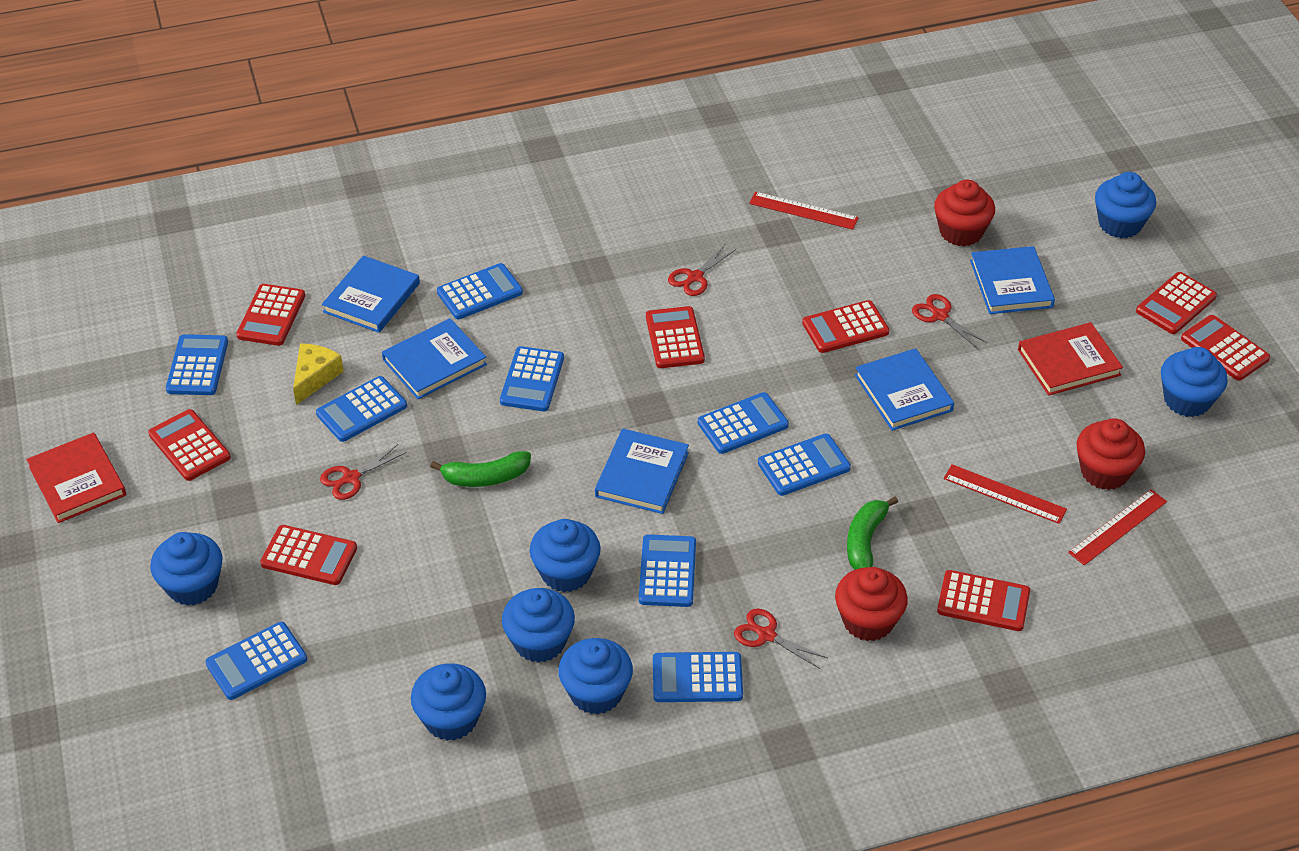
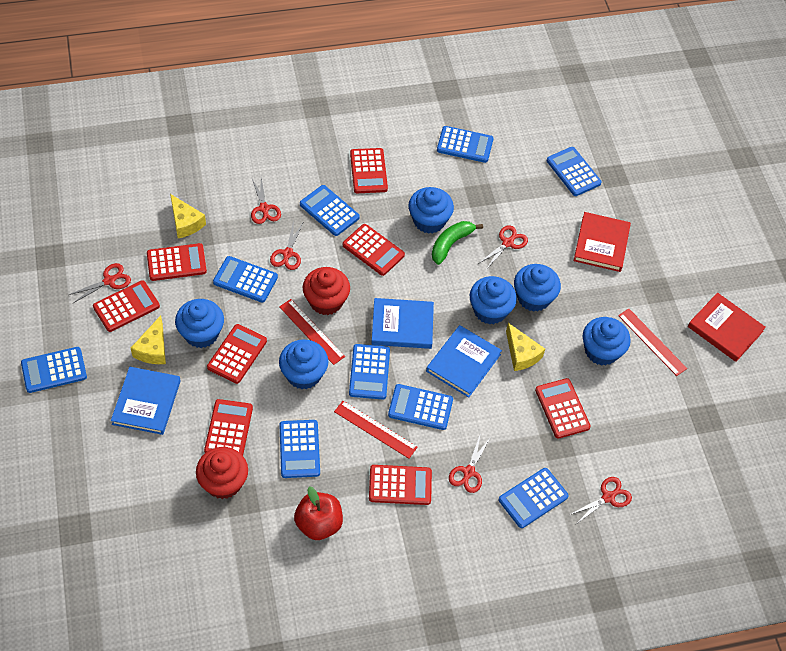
blue book: [322,256,420,333] [382,318,487,399] [595,429,689,514] [855,348,954,431] [970,246,1055,314] = 5 -> [111,367,181,435] [371,298,434,349] [426,325,502,398] = 3
blue cupcake: [150,532,222,606] [411,663,486,741] [502,588,575,663] [530,519,601,592] [558,638,633,714] [1095,172,1156,238] [1161,347,1228,417] = 7 -> [175,299,224,348] [279,339,328,389] [408,187,454,234] [470,276,517,325] [514,264,561,312] [583,317,631,366] = 6
green banana: [430,451,531,487] [847,497,898,570] = 2 -> [432,221,483,265] = 1
red apple: none = 0 -> [294,486,343,540] = 1
red cupcake: [835,567,908,641] [934,179,995,246] [1076,418,1145,490] = 3 -> [196,447,248,499] [303,267,350,315] = 2
red scissors: [320,444,407,500] [668,245,736,296] [734,609,828,669] [912,294,987,348] = 4 -> [69,263,131,303] [251,177,281,224] [270,220,304,270] [449,435,491,493] [478,225,528,270] [569,477,632,523] = 6
yellow cheese: [293,343,344,405] = 1 -> [131,315,166,364] [170,194,206,238] [506,323,545,371] = 3

